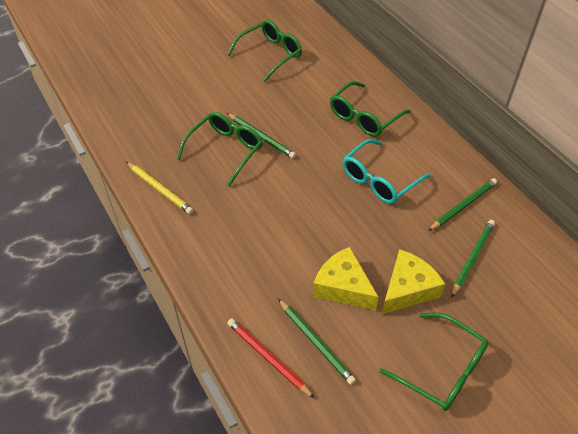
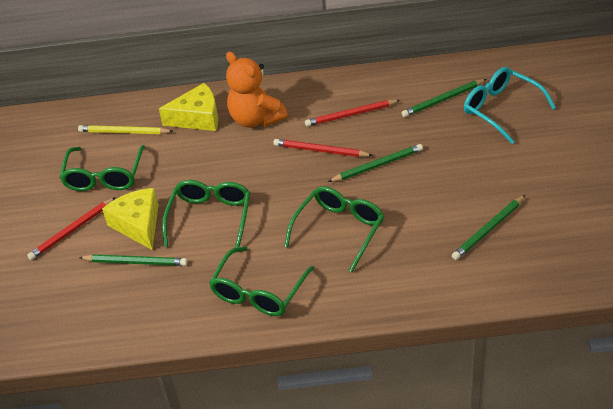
orange teddy bear: none = 0 -> [226,52,288,127] = 1
red pencil: [227,318,314,398] = 1 -> [27,197,116,260] [273,139,373,157] [305,100,400,127] = 3

